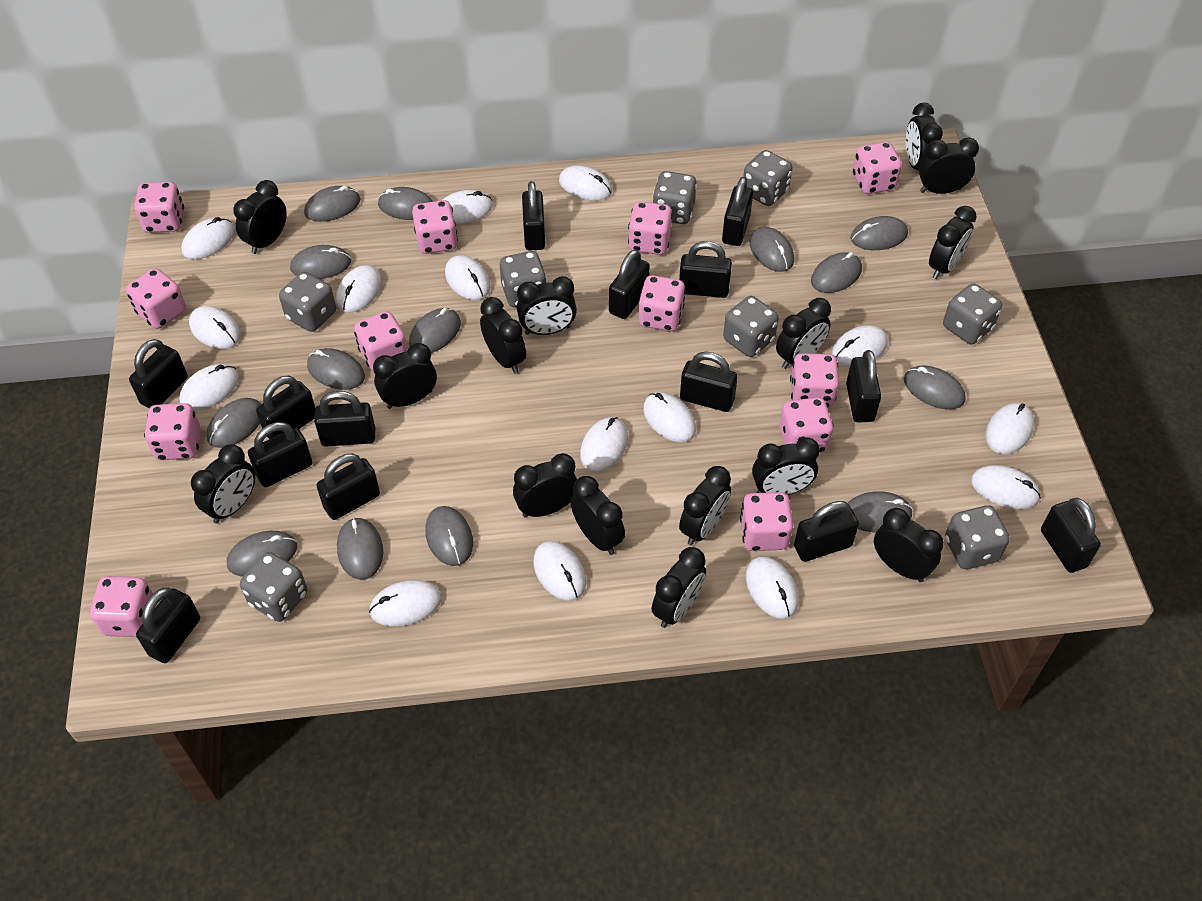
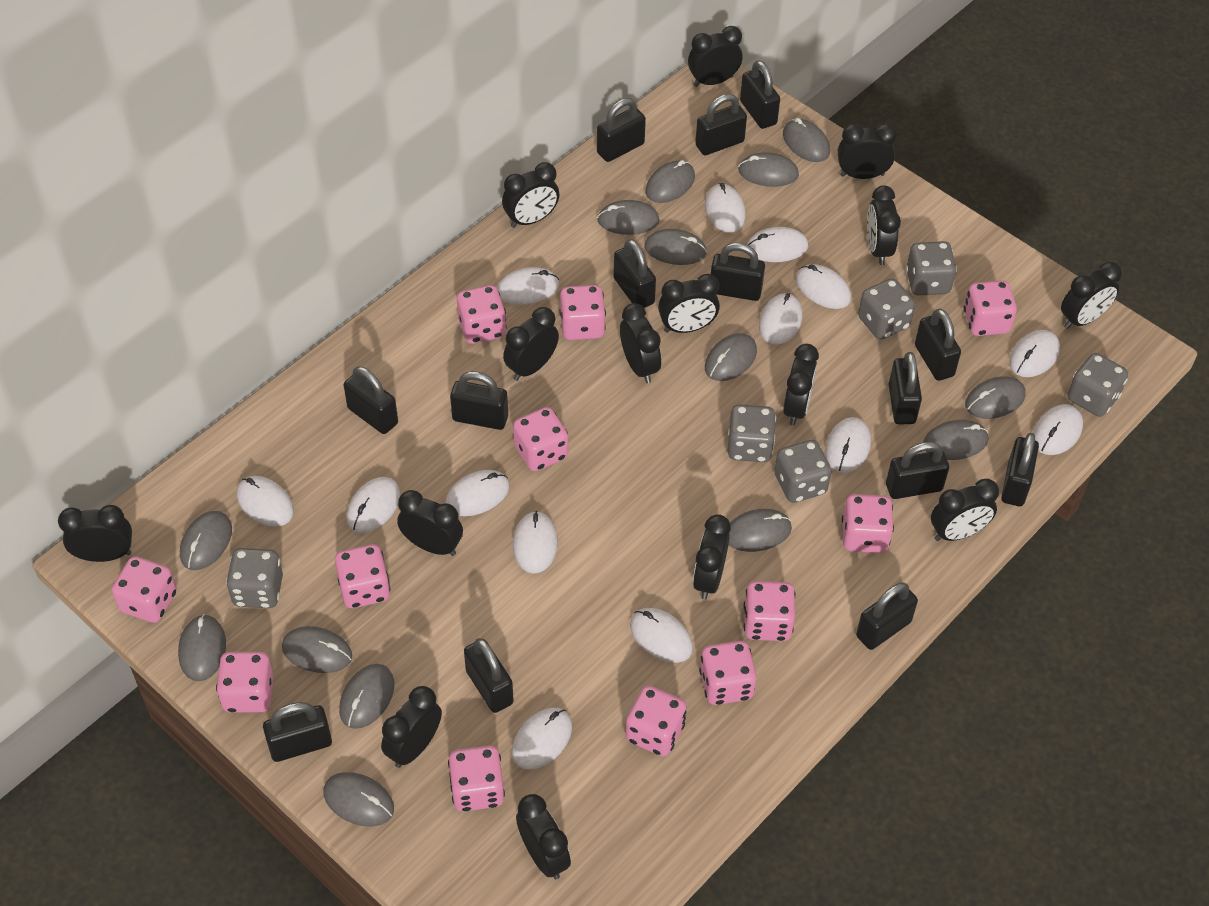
grey dice: [240,552,307,622] [279,272,336,332] [500,251,547,307] [653,171,697,224] [723,296,779,357] [743,150,793,206] [943,284,1002,344] [945,505,1010,569] = 8 -> [226,548,283,608] [728,404,776,462] [774,440,831,503] [858,278,915,340] [906,241,957,296] [1068,353,1128,417] = 6
white mouse: [179,364,239,410] [181,217,235,259] [189,306,241,349] [336,265,382,312] [369,580,442,626] [443,190,493,224] [445,255,491,300] [533,541,586,601] [559,165,612,201] [580,417,628,472] [643,392,696,442] [746,556,798,619] [832,325,888,367] [971,465,1041,509] [986,403,1034,454] = 15 -> [237,476,294,527] [347,477,400,533] [446,470,510,516] [497,267,559,305] [512,708,572,770] [513,511,558,574] [630,608,693,663] [705,183,746,233] [747,227,808,262] [759,293,803,345] [796,264,851,309] [825,417,871,473] [1009,330,1060,377] [1033,404,1083,455] = 14

